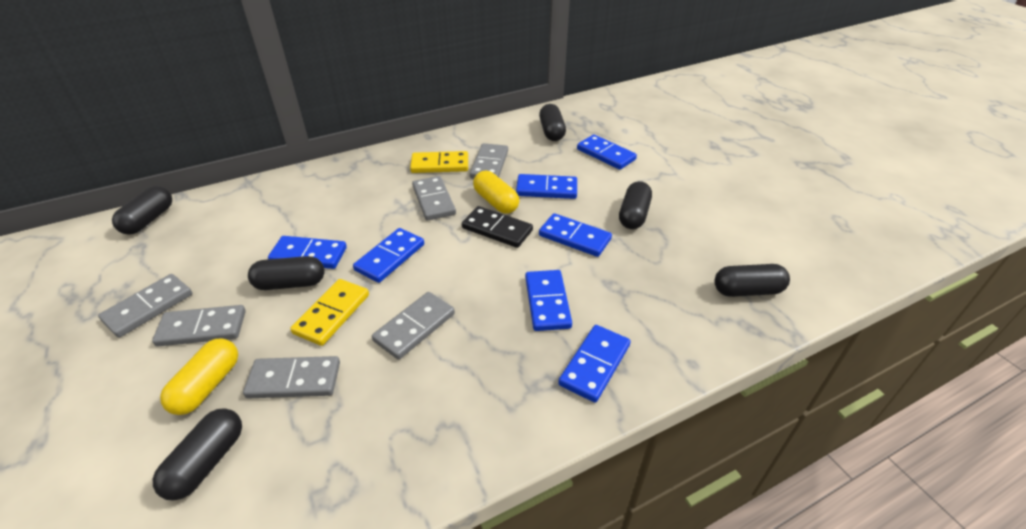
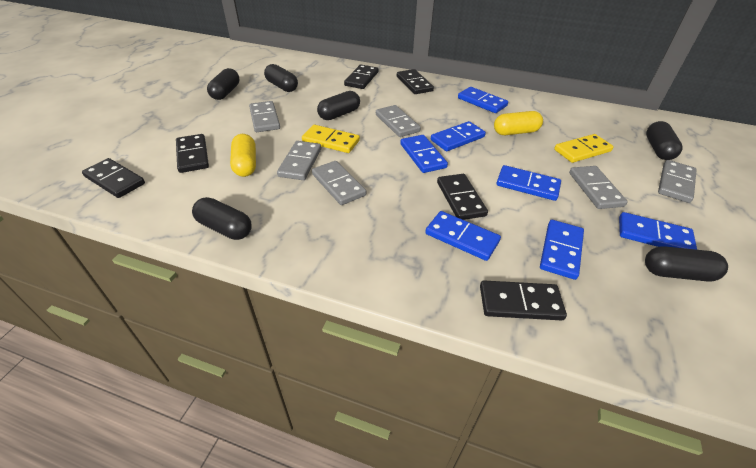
black domino: [462,206,533,248] = 1 -> [82,158,145,198] [176,134,209,173] [344,65,378,89] [397,69,434,94] [437,174,488,220] [480,280,567,320] = 6

